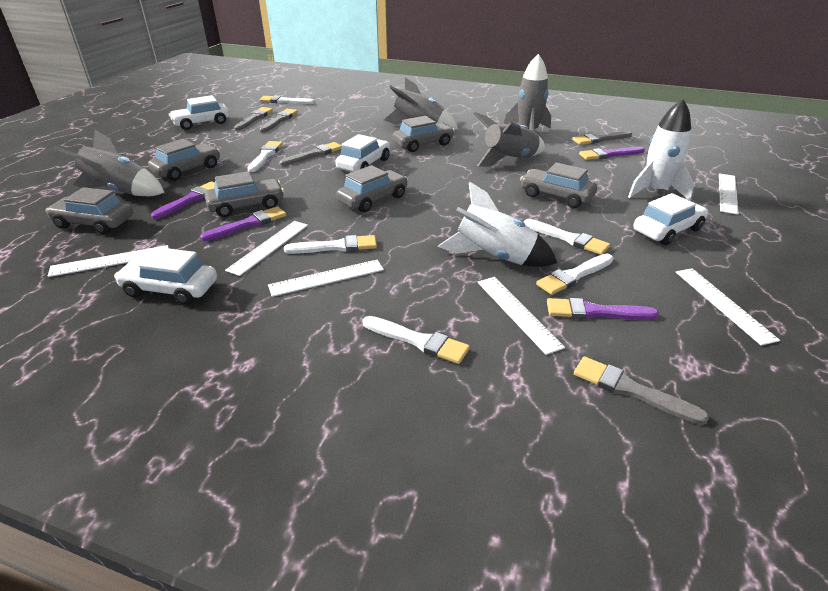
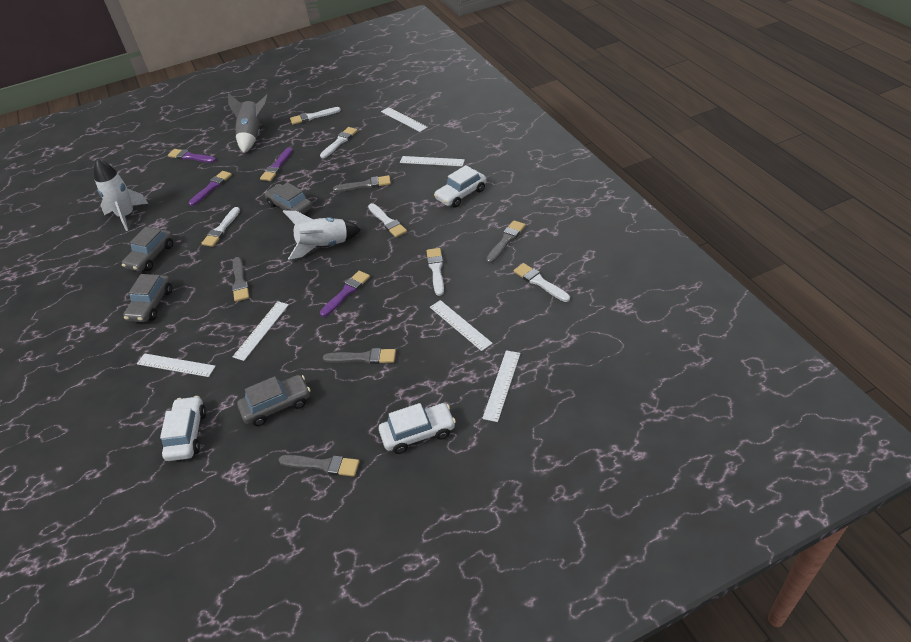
grey car: [46,187,133,234] [148,139,220,181] [204,171,284,217] [336,165,408,212] [393,116,455,152] [520,162,597,208] = 6 -> [122,227,173,272] [123,274,172,322] [237,375,311,426] [264,182,312,214] = 4
grey rocket: [53,130,165,196] [384,78,458,130] [474,112,545,166] [504,54,551,131] = 4 -> [228,94,269,153] = 1
white car: [114,247,217,305] [169,95,230,130] [335,134,390,172] [633,193,708,245] = 4 -> [160,396,206,461] [379,403,456,454] [434,165,487,208] = 3

